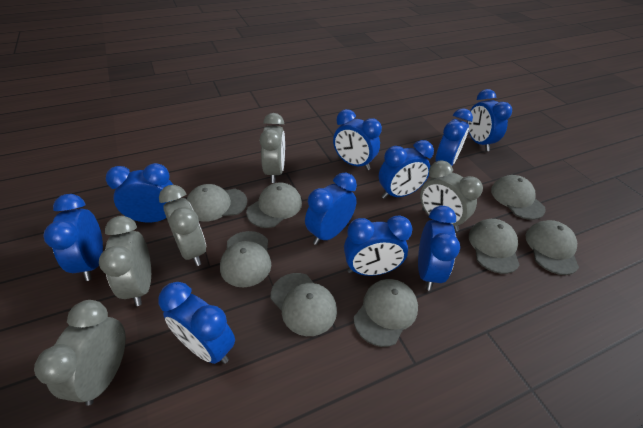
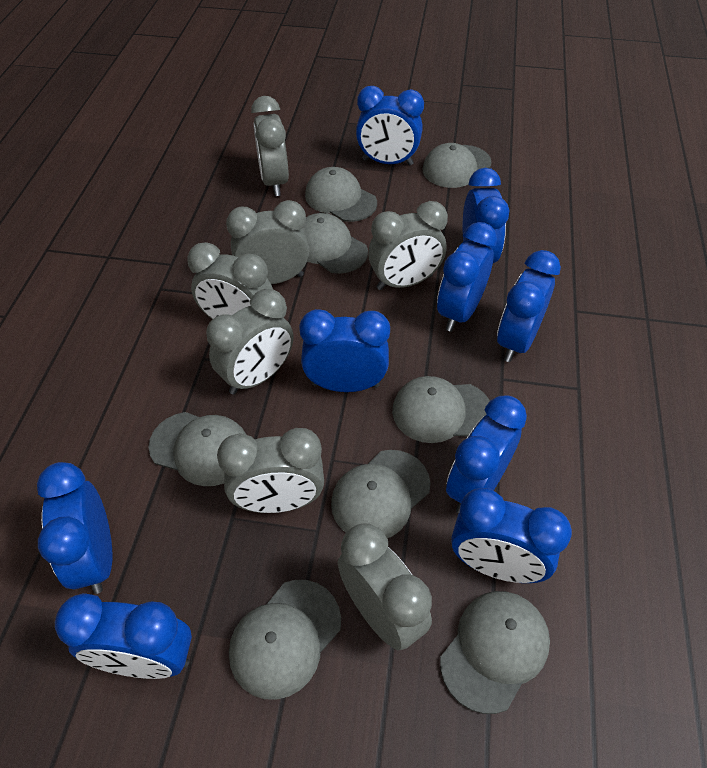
blue clock: [43,194,103,281] [106,163,173,223] [158,282,235,364] [305,172,357,245] [333,109,382,170] [344,215,413,276] [379,140,434,199] [418,206,460,291] [435,108,473,166] [468,89,512,151] = 10 -> [37,462,112,594] [55,593,192,679] [299,309,390,392] [356,86,424,166] [437,222,497,332] [446,395,527,514] [451,488,572,583] [463,168,510,263] [497,250,561,362] = 9
grey clock: [34,300,126,406] [99,216,151,306] [159,185,206,266] [260,113,285,183] [420,161,483,231] = 5 -> [187,242,273,319] [206,289,293,395] [217,428,324,513] [226,200,309,284] [251,96,289,196] [338,523,432,650] [368,201,448,290] = 7

